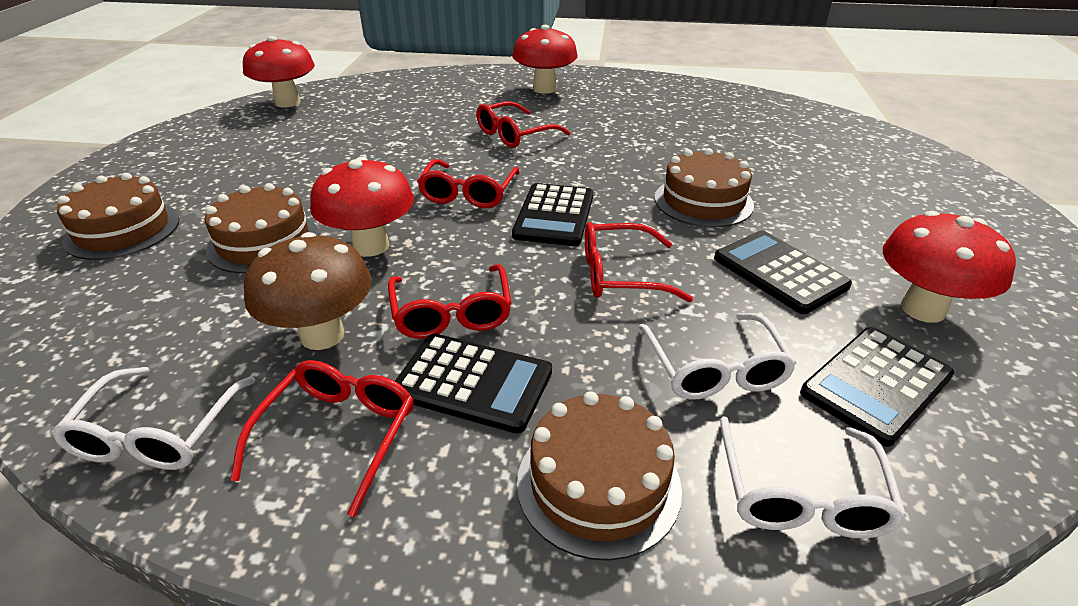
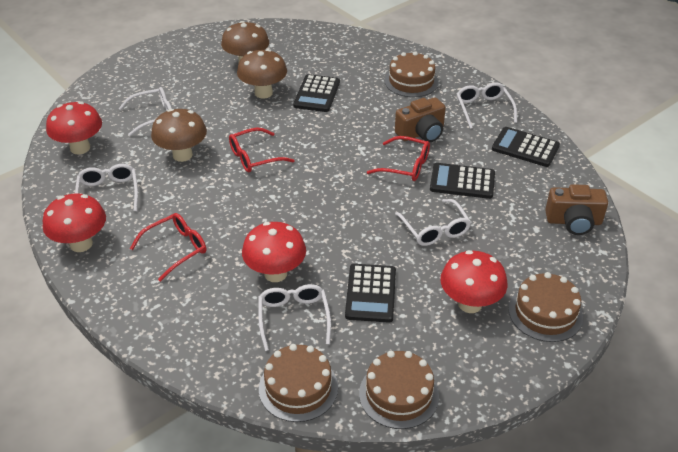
brown camera: none = 0 -> [395,97,446,142] [545,184,608,235] = 2
brown mushroom: [244,232,371,350] = 1 -> [151,109,207,162] [221,21,269,62] [237,49,287,99] = 3
red glasses: [230,360,414,517] [388,264,512,339] [417,159,520,208] [476,101,570,148] [585,222,693,302] = 5 -> [130,213,206,282] [229,128,295,173] [367,136,430,181] = 3
white glasses: [52,367,255,470] [639,313,797,400] [720,417,906,538] = 3 -> [75,164,138,211] [118,87,172,136] [258,284,331,351] [395,199,471,246] [457,82,517,129] = 5

